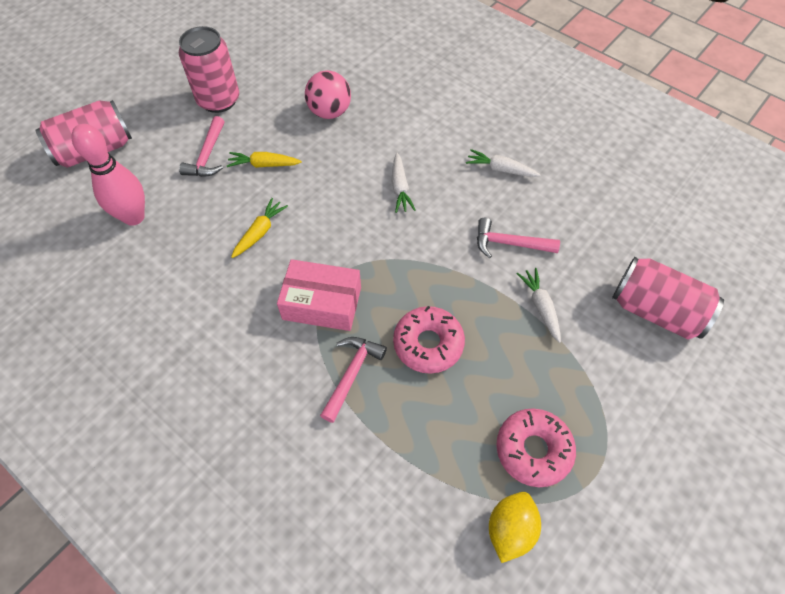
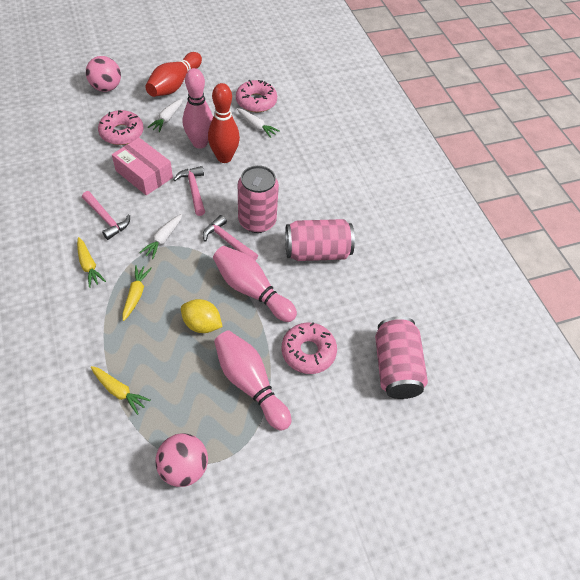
pink ball: [305,70,351,119] = 1 -> [86,56,121,92] [156,433,208,487] = 2
pink bowling pin: [71,124,145,226] = 1 -> [183,68,213,149] [213,246,297,322] [214,330,291,431] = 3
pink donut: [393,306,465,374] [496,408,576,487] = 2 -> [98,110,144,145] [236,80,277,113] [282,323,337,374] = 3
red bowling pin: none = 0 -> [145,52,202,97] [208,83,240,163] = 2
yellow carrot: [227,152,302,168] [231,198,288,258] = 2 -> [77,237,106,288] [91,366,151,415] [122,265,152,321] = 3

